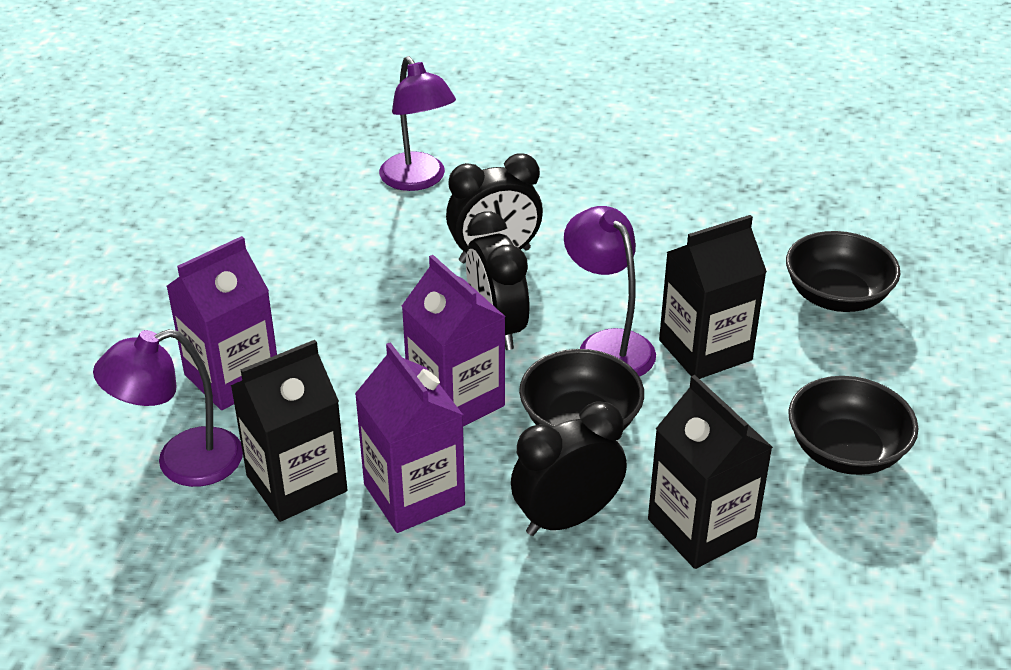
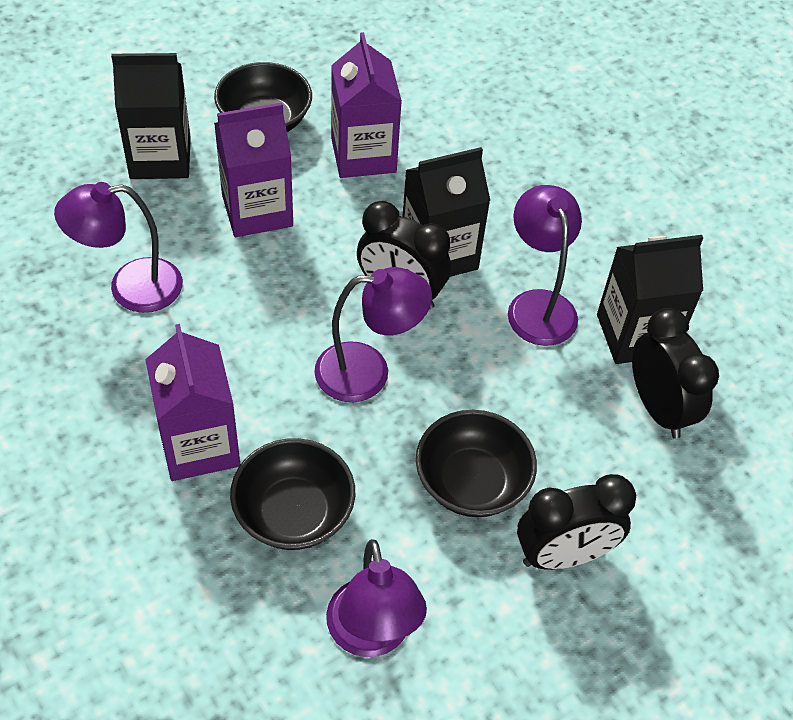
purple lamp: [93,329,243,487] [379,56,456,191] [564,206,656,377] = 3 -> [54,182,183,313] [314,267,432,402] [326,539,427,657] [508,185,582,346] = 4

